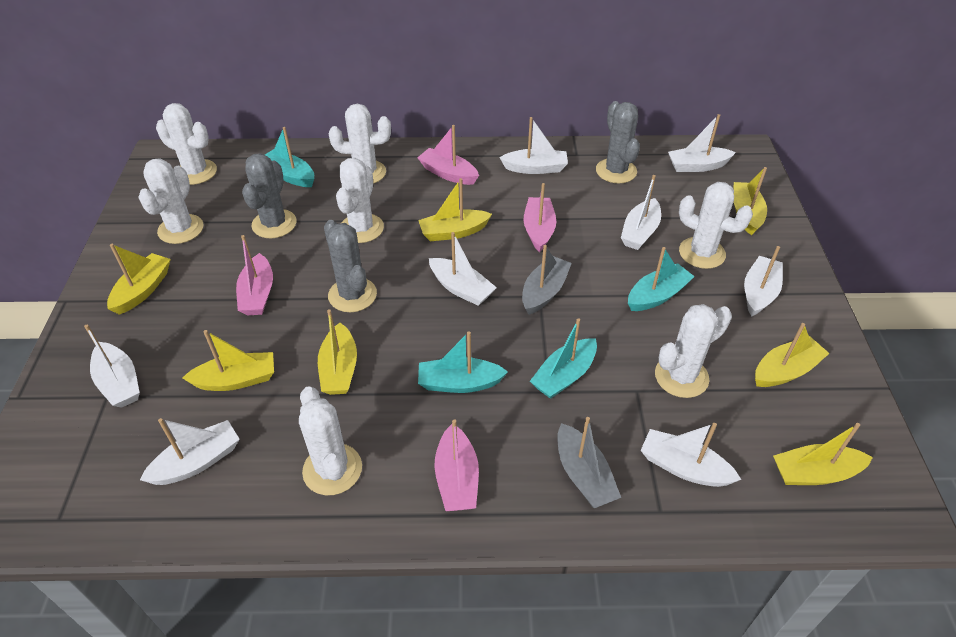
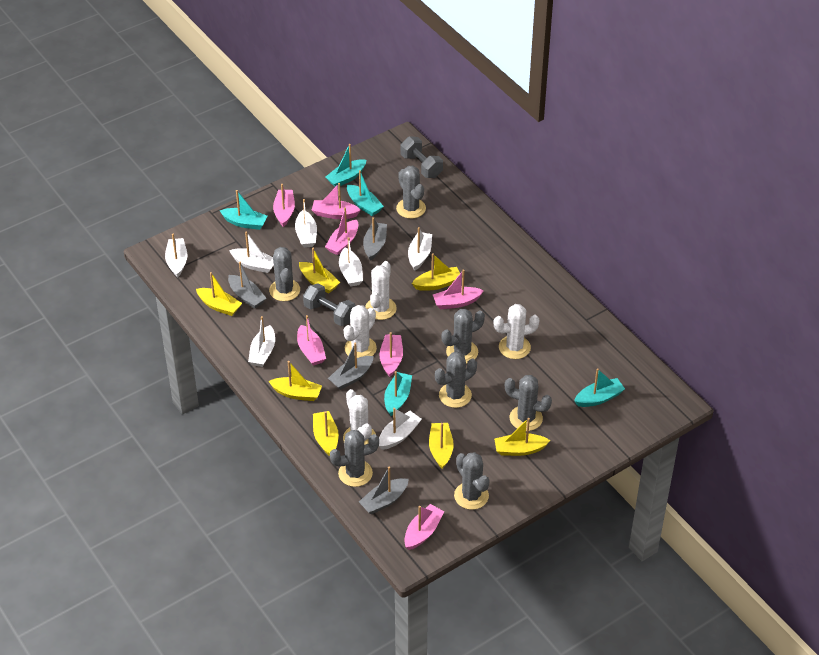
grey boat: [522,245,572,315] [557,417,621,508] = 2 -> [228,261,267,309] [328,343,373,390] [359,467,409,514] [363,217,387,261] = 4
grey cactus: [242,153,297,238] [324,220,377,312] [596,101,640,183] = 3 -> [269,247,300,301] [330,430,379,487] [396,165,426,219] [435,352,477,408] [441,309,485,364] [454,452,490,510] [505,375,552,431] = 7
grey dumbbell: none = 0 -> [303,283,356,326] [401,136,443,178] = 2
pink boat: [236,235,273,315] [417,125,479,185] [434,419,479,511] [523,183,556,252] = 4 -> [273,184,295,227] [297,315,326,366] [312,183,361,219] [325,207,358,255] [380,332,403,377] [404,504,445,550] [433,270,484,309] = 7
turquoise boat: [265,127,314,187] [418,331,508,393] [530,318,597,399] [628,247,695,311] = 4 -> [220,190,268,230] [326,144,366,187] [347,170,384,216] [384,371,412,416] [574,368,625,407] = 5
white boat: [84,325,140,408] [140,418,240,485] [429,232,497,306] [499,117,568,174] [621,175,661,250] [640,423,741,487] [668,114,736,172] [744,246,783,316] = 8 -> [165,234,188,277] [229,231,274,273] [248,316,275,367] [295,199,317,248] [339,237,363,287] [378,408,422,450] [408,227,432,271] = 7
white cactus: [138,158,204,244] [156,103,217,185] [299,386,362,495] [329,104,391,184] [336,158,384,243] [655,304,732,398] [679,182,753,269] = 7 -> [343,389,376,445] [344,305,377,358] [365,261,397,320] [494,304,539,359] = 4

